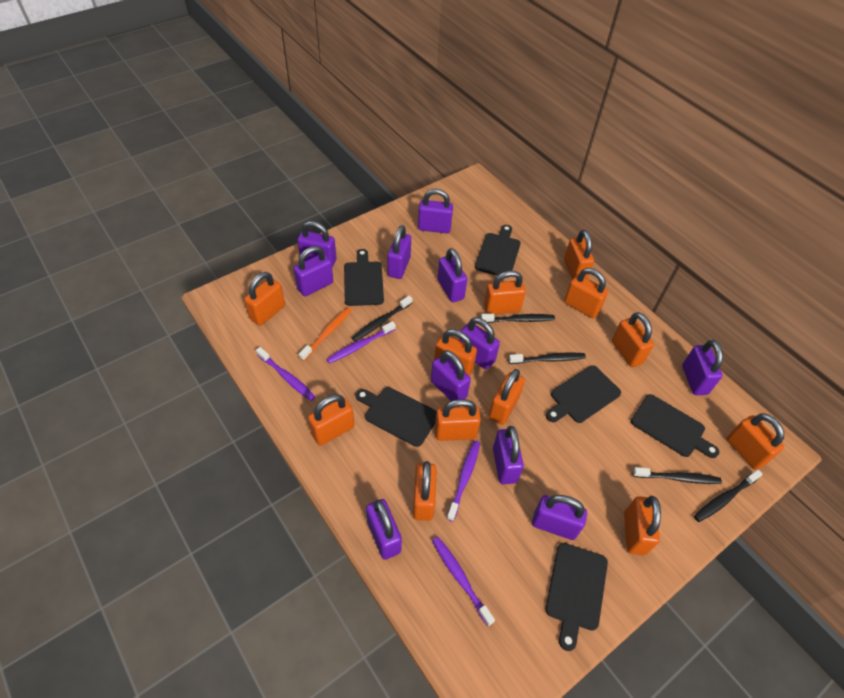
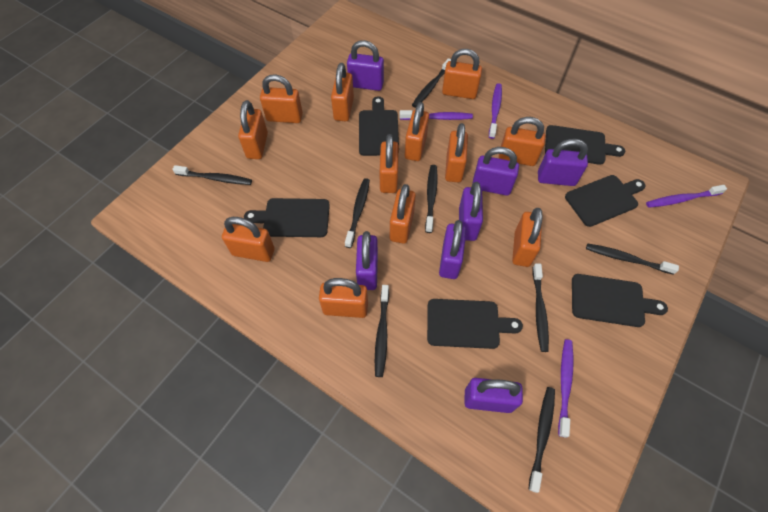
black toothbrush: [351,296,413,341] [481,313,555,323] [509,352,586,364] [632,467,722,484] [694,470,763,522] = 5 -> [172,165,252,185] [345,178,370,248] [375,285,389,377] [412,58,451,108] [425,165,438,233] [528,387,555,493] [533,263,549,352] [586,243,679,275] = 8
orange toothbrush: [299,307,352,361] = 1 -> none = 0
purple padlock: [294,246,333,296] [297,221,337,267] [366,499,402,560] [387,225,411,279] [418,189,453,233] [431,350,471,401] [438,248,467,302] [459,317,500,369] [493,426,524,484] [532,495,587,540] [682,340,723,395] = 11 -> [347,40,384,91] [356,231,378,290] [439,220,466,279] [459,182,483,241] [464,378,523,413] [472,147,519,196] [538,139,588,186] = 7

